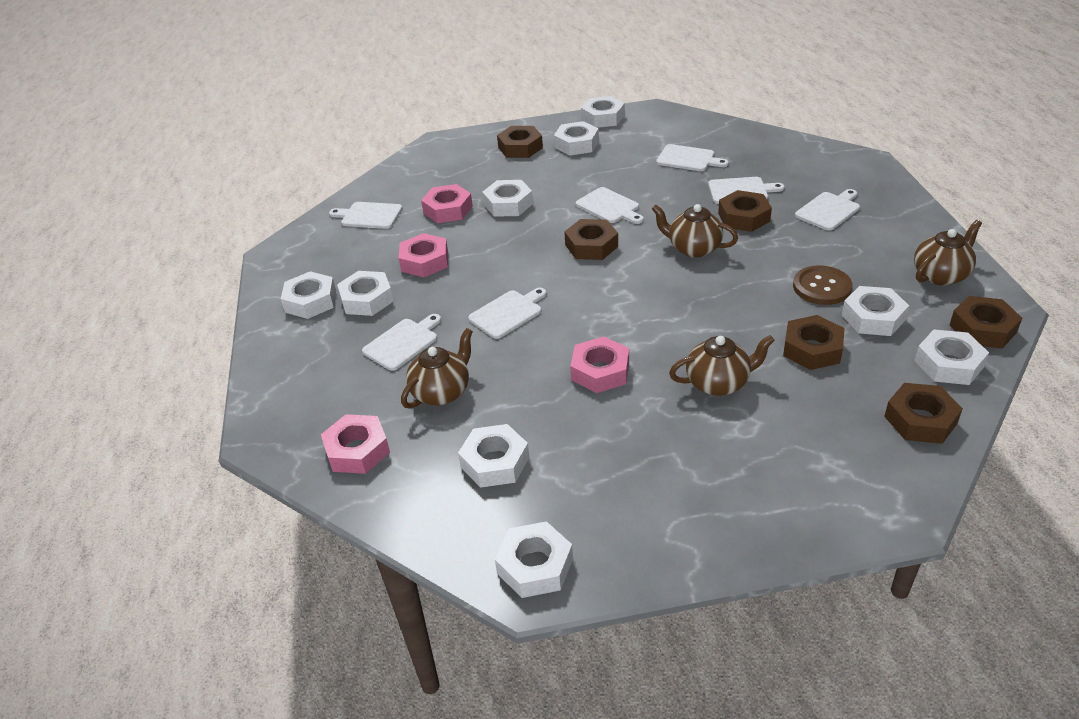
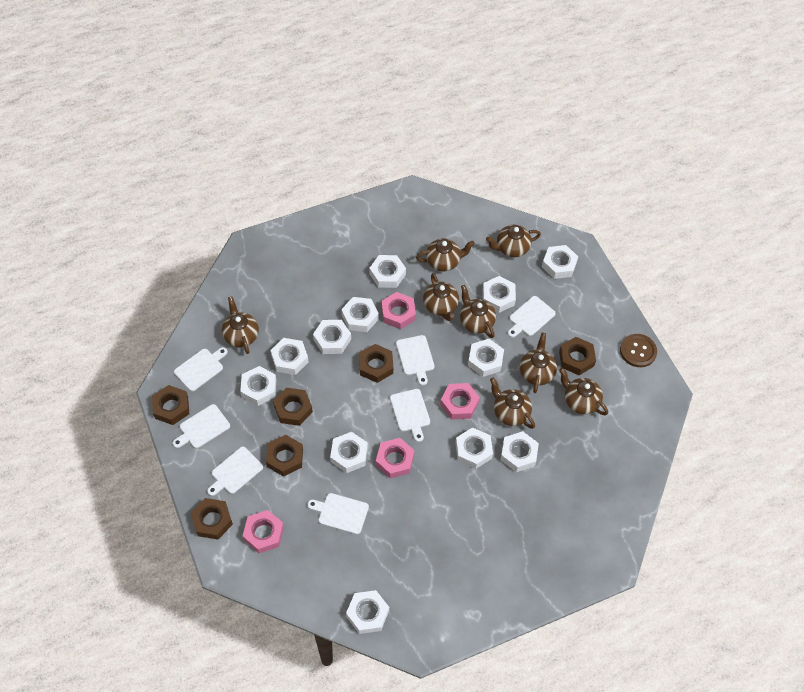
brown teapot: [401,328,473,409] [652,204,738,258] [669,335,775,396] [914,220,982,286] = 4 -> [222,296,259,354] [416,238,475,271] [423,273,459,321] [460,285,496,338] [486,225,541,257] [490,377,535,429] [520,333,557,393] [559,368,608,415] = 8
white nut: [281,271,336,319] [337,271,394,316] [458,424,529,488] [482,180,533,217] [495,521,573,598] [554,121,599,156] [581,96,625,128] [842,286,909,336] [915,330,989,385] = 9 -> [240,366,276,406] [270,338,308,375] [313,320,351,354] [330,432,368,473] [341,297,379,332] [346,590,389,634] [369,255,406,288] [455,427,493,469] [468,339,504,377] [482,276,516,313] [500,431,539,472] [542,245,578,279] = 12

